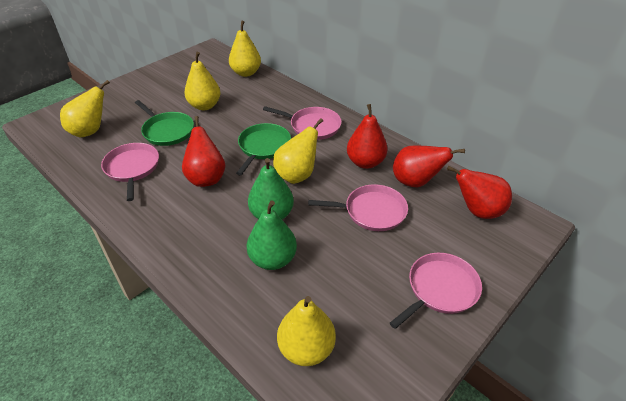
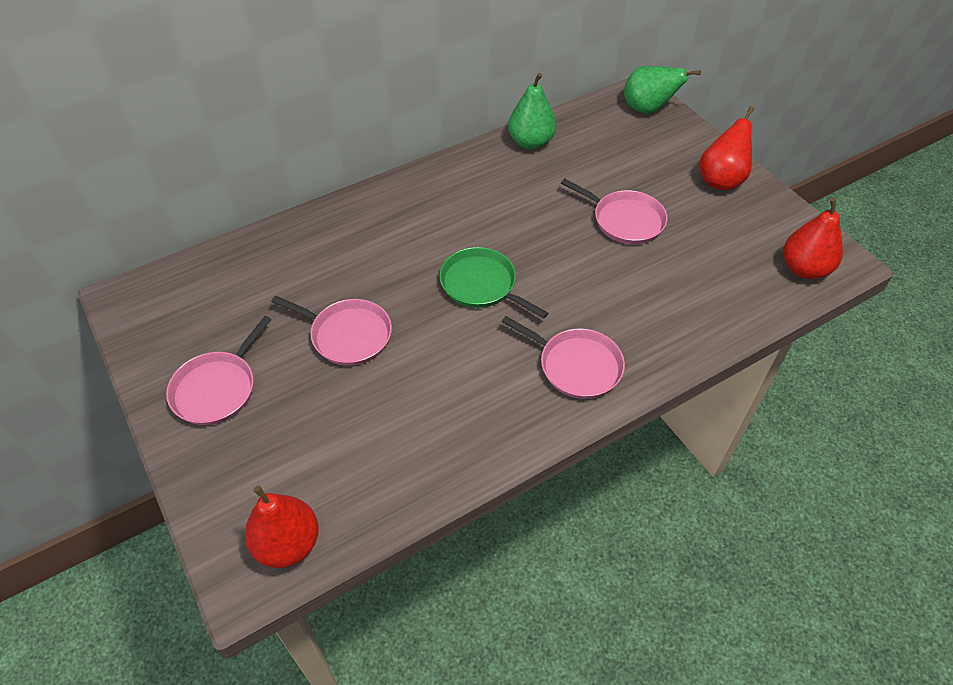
green pan: [135,100,194,146] [236,123,291,176] = 2 -> [439,247,548,319] = 1
red pear: [182,116,226,187] [347,104,388,169] [393,145,465,187] [447,166,512,219] = 4 -> [245,485,319,568] [700,106,754,191] [783,198,843,279] = 3
yellow pear: [60,80,110,137] [184,52,220,110] [229,20,261,77] [273,118,323,184] [277,296,336,366] = 5 -> none = 0

